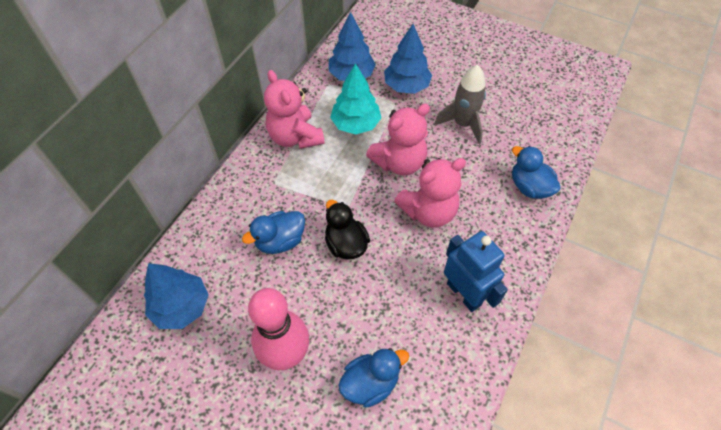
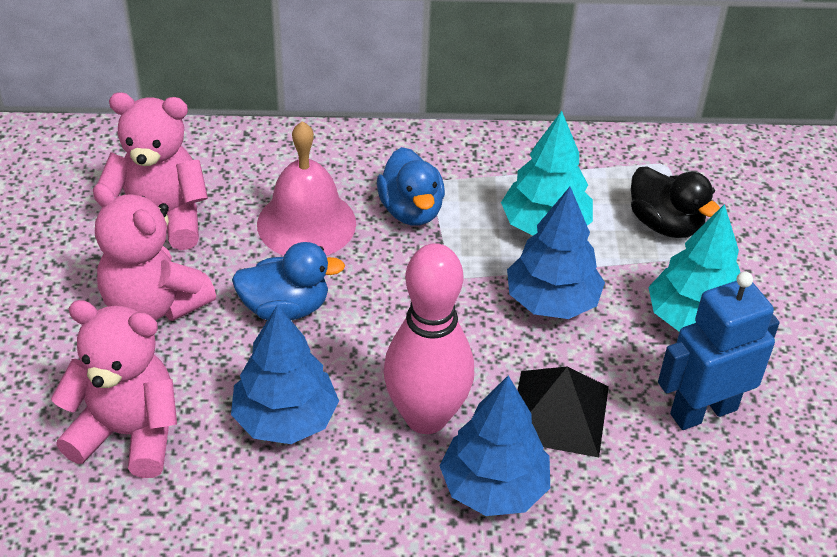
black pyramid: none = 0 -> [518,366,609,457] = 1
blue duck: [242,211,305,254] [338,348,409,408] [512,146,561,199] = 3 -> [232,242,345,320] [377,147,445,226] = 2
grey rocket: [434,65,486,144] = 1 -> none = 0
pink bell: none = 0 -> [257,121,356,256] = 1
turquoise tree: [330,63,381,135] = 1 -> [501,111,593,236] [648,204,740,331] = 2

